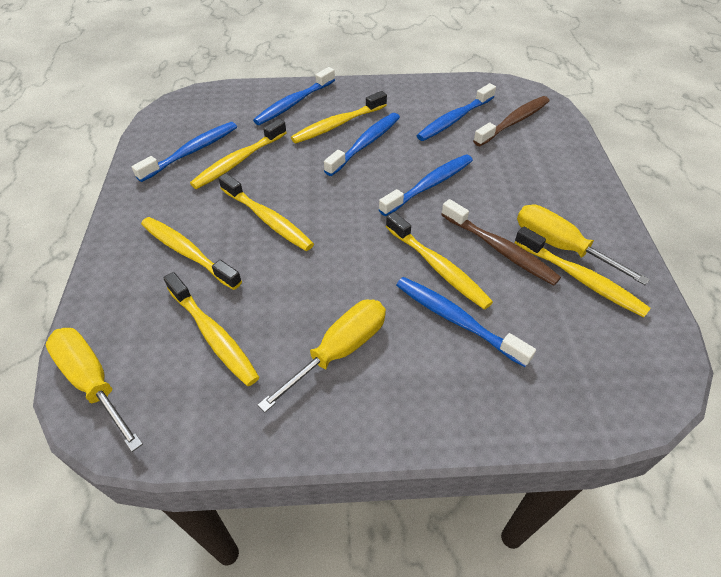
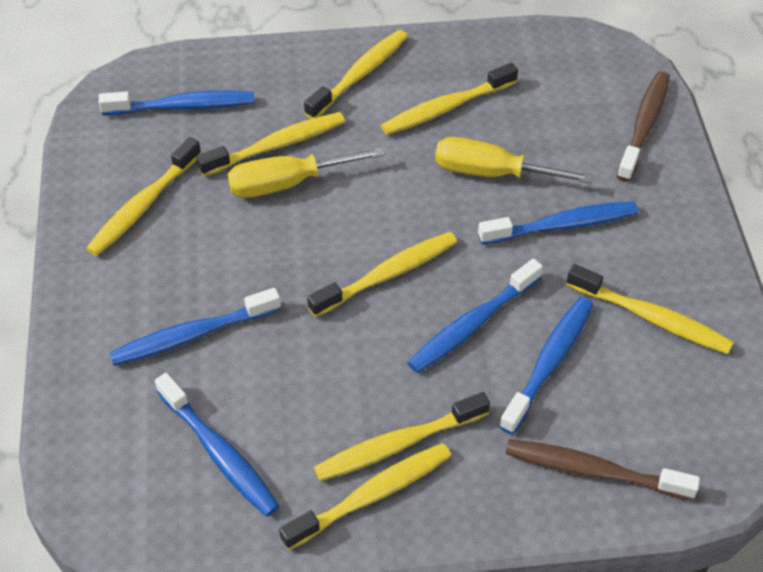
yellow screwdriver: [46,328,143,452] [258,300,386,412] [517,205,650,285] = 3 -> [227,147,385,198] [435,137,594,184] = 2
yellow toothbrush: [141,217,242,290] [164,272,260,386] [190,119,287,189] [218,173,314,251] [291,91,387,143] [386,212,493,310] [514,226,651,317] = 7 -> [86,137,202,256] [196,112,345,177] [279,443,451,550] [304,30,408,119] [307,232,457,317] [314,392,490,481] [381,63,518,135] [566,264,733,354] = 8

